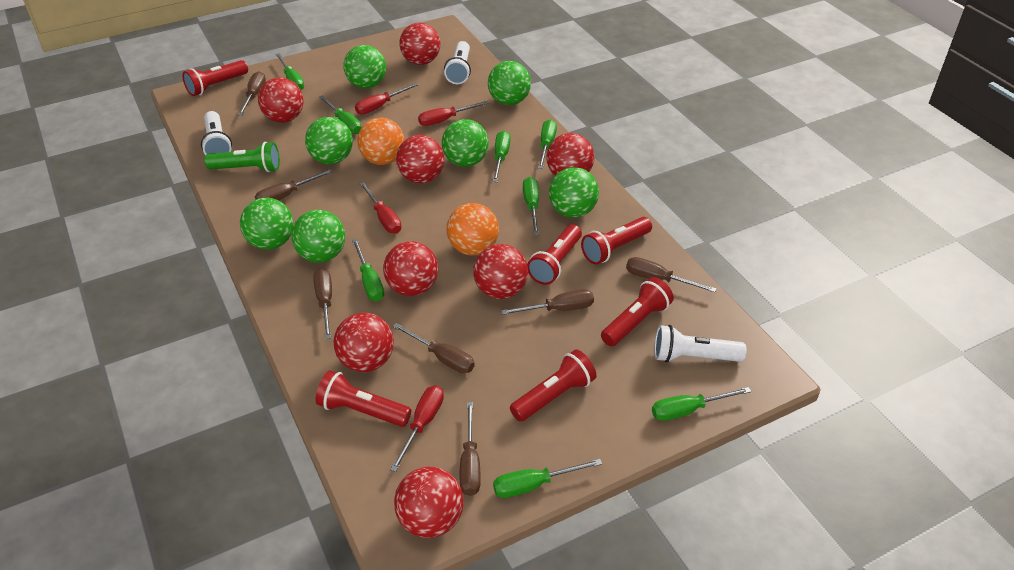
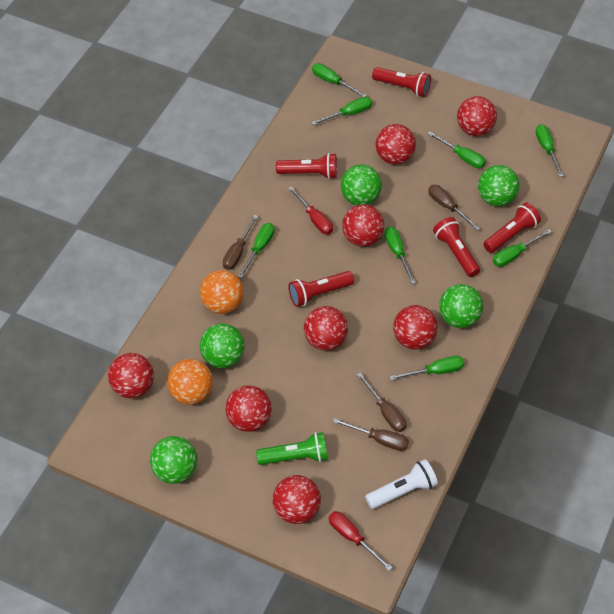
brown screwdriver: [238,71,266,116] [255,169,332,201] [314,269,332,339] [393,323,474,373] [459,402,481,496] [501,290,594,315] [626,257,716,292] = 7 -> [223,215,258,270] [333,418,409,451] [357,372,406,432] [428,185,480,231] = 4
green ball: [240,198,294,250] [291,210,345,263] [305,117,353,164] [343,45,386,88] [442,119,489,167] [488,61,531,105] [549,167,599,218] = 7 -> [150,436,198,484] [200,323,244,368] [341,164,382,205] [439,284,483,328] [478,165,520,206] = 5
red flashlight: [182,60,248,96] [316,370,411,427] [510,350,597,422] [527,224,582,285] [581,217,652,264] [601,277,674,346] = 6 -> [276,153,337,179] [289,271,354,307] [372,67,431,97] [433,217,480,277] [483,203,541,253] = 5
red screwdriver: [355,83,419,114] [360,182,402,234] [390,385,444,472] [418,101,489,126] = 4 -> [288,186,333,235] [329,511,392,571] = 2
white flashlight: [201,111,232,155] [444,41,471,84] [654,325,746,362] = 3 -> [365,459,438,509] = 1

